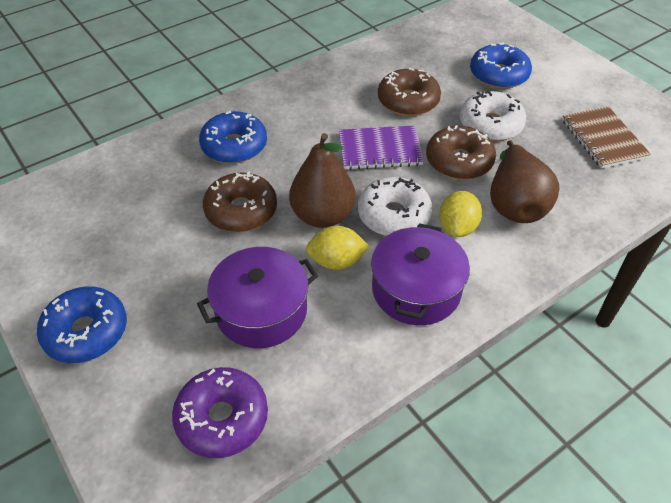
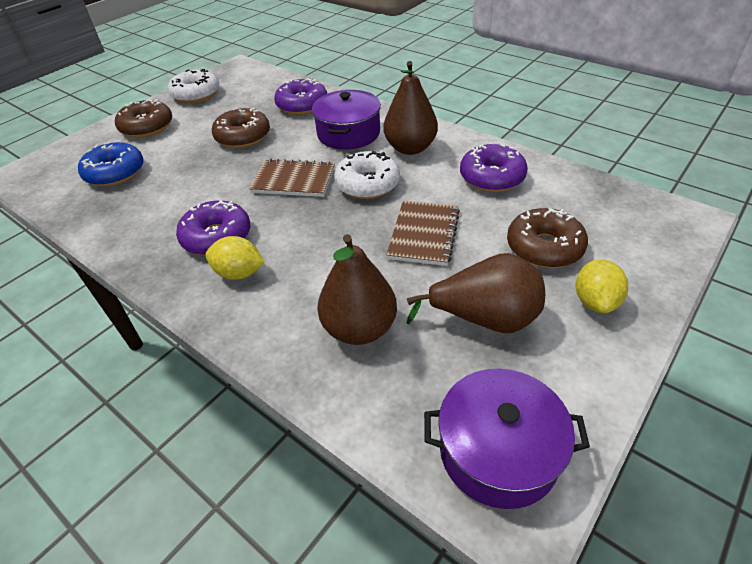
blue donut: [37,286,127,363] [199,111,267,164] [470,43,532,89] = 3 -> [78,142,144,187] = 1
brown notebook: [562,106,651,169] = 1 -> [249,158,335,197] [387,200,460,266] = 2
brown pear: [289,133,356,228] [490,140,560,223] = 2 -> [317,234,397,345] [384,61,438,155] [407,253,545,333] = 3
purple donut: [172,367,268,458] = 1 -> [176,200,251,256] [274,78,327,115] [460,144,528,192] = 3
purple notebook: [339,125,424,170] = 1 -> none = 0

